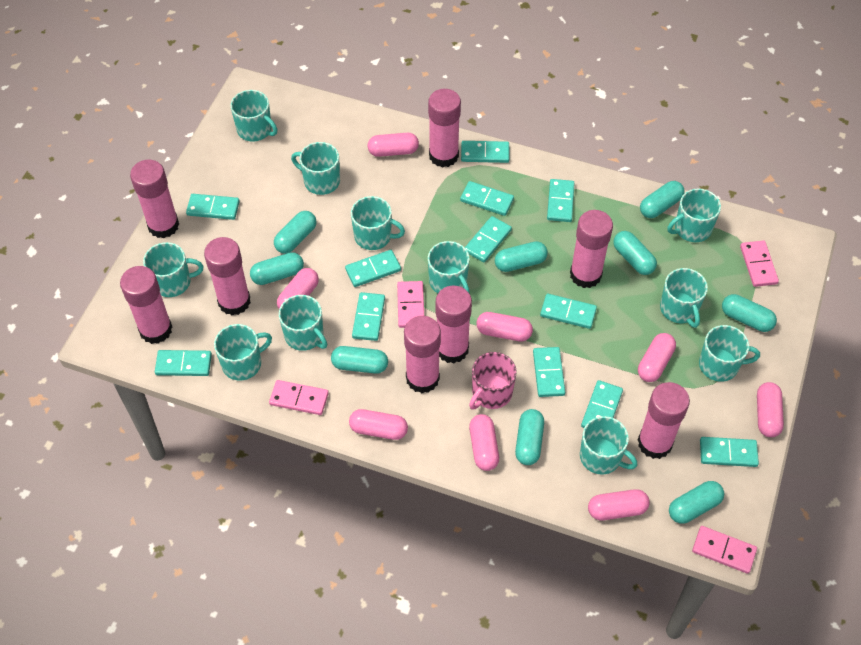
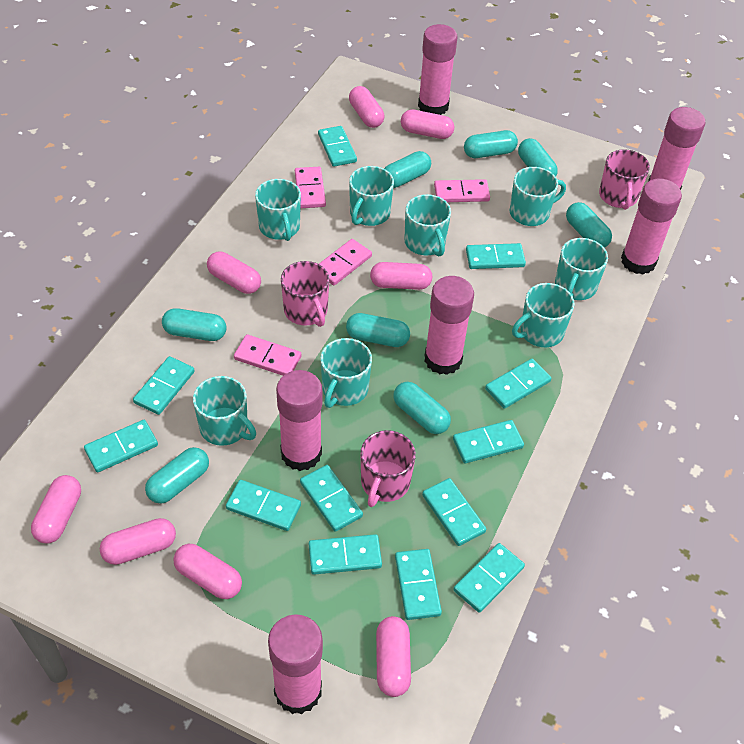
pink glue stick: [120,266,172,344] [130,160,179,238] [204,237,251,315] [404,316,441,393] [428,89,461,167] [436,286,472,363] [570,210,613,288] [638,382,690,459] = 8 -> [268,614,323,714] [276,370,322,471] [418,24,458,115] [424,276,474,375] [621,178,682,275] [648,107,705,190] = 6
pink mug: [469,352,517,410] = 1 -> [281,261,329,327] [361,430,416,507] [599,149,650,210] = 3
turquoise capsule: [250,252,304,285] [274,211,317,254] [331,346,388,374] [495,241,548,272] [515,409,544,465] [613,231,657,275] [640,181,684,218] [669,481,724,524] [722,294,777,332] = 9 -> [145,447,209,504] [162,308,227,341] [346,313,410,347] [384,151,431,188] [394,382,451,434] [464,130,518,158] [518,138,558,176] [566,202,612,248] = 8
turquoise mug: [143,242,203,297] [214,324,272,381] [230,90,278,142] [279,295,327,351] [291,142,340,195] [351,196,405,250] [428,241,470,293] [580,416,637,474] [660,268,708,328] [668,189,721,242] [699,325,760,382] = 11 -> [193,376,256,446] [255,179,301,241] [320,338,372,408] [349,166,394,226] [404,194,451,256] [510,167,566,226] [512,283,575,347] [555,238,608,300] = 8

